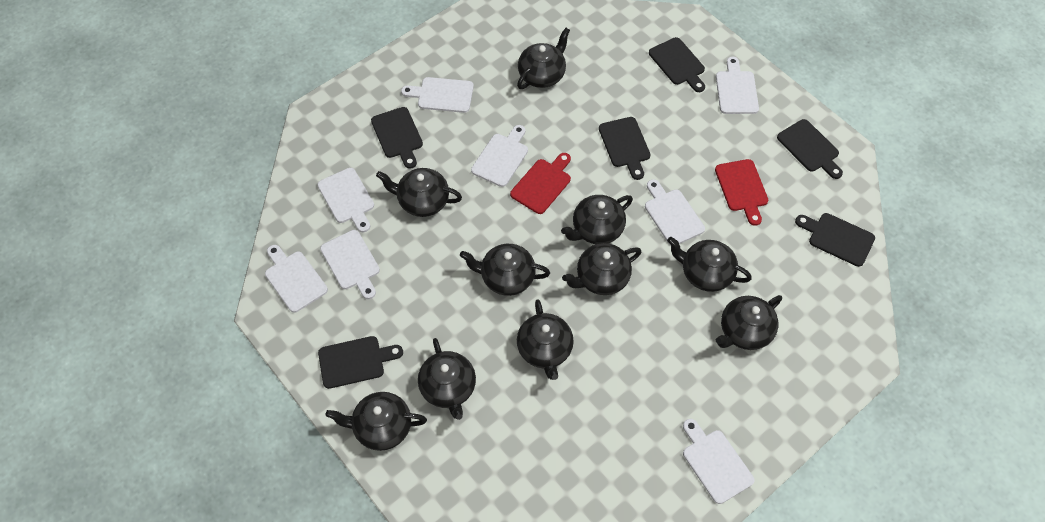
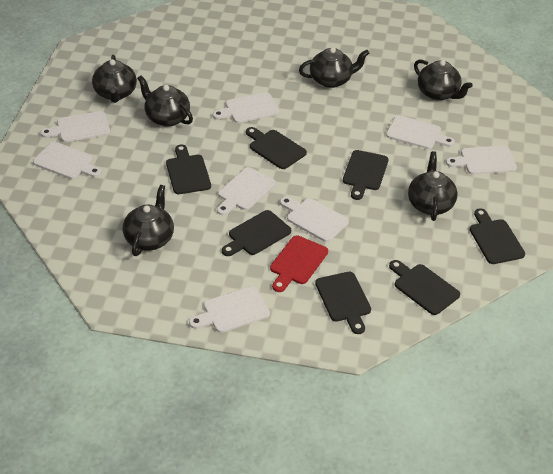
black cutting board: [318,336,403,389] [371,107,423,169] [599,117,650,180] [649,37,705,92] [777,119,843,179] [795,213,875,267] = 6 -> [166,145,211,194] [222,210,291,256] [246,127,307,169] [315,272,371,334] [343,150,388,200] [389,260,460,315] [470,208,525,264] = 7
black teapot: [325,392,427,451] [376,168,462,217] [418,338,476,420] [460,244,550,296] [517,28,570,89] [517,299,574,380] [561,195,633,244] [562,243,642,295] [667,237,752,292] [716,295,782,350] = 10 -> [92,55,137,103] [123,185,174,256] [137,75,193,127] [299,47,369,88] [408,151,458,221] [414,59,473,101] = 6
red cutting board: [510,153,571,214] [715,159,768,226] = 2 -> [270,235,328,292] = 1

